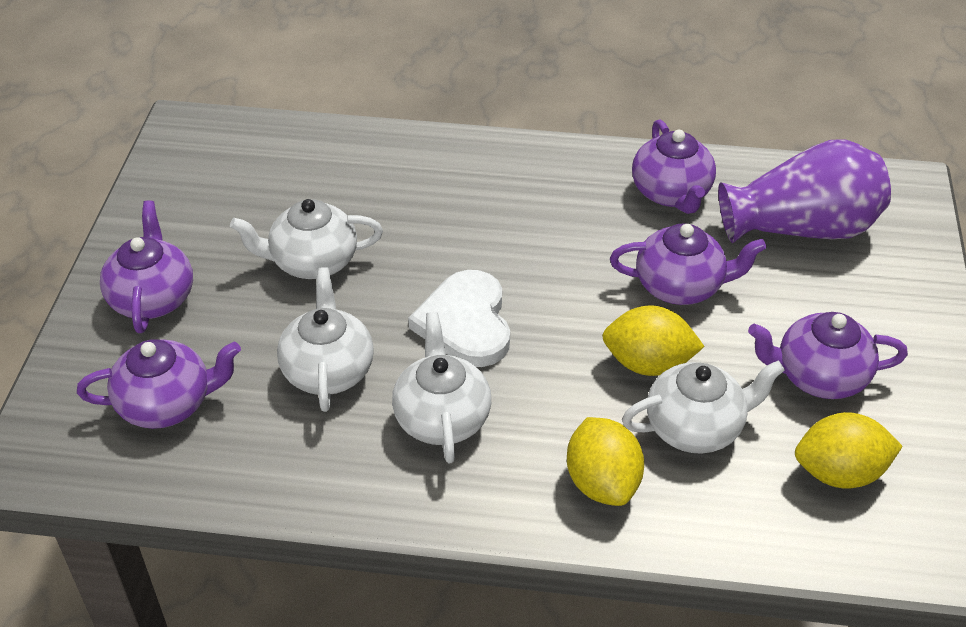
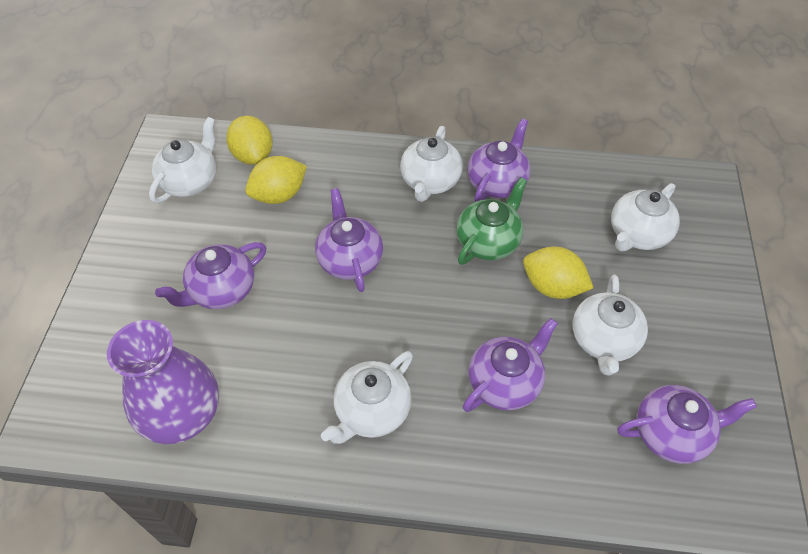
green teapot: none = 0 -> [456,177,527,265] = 1
white heart: [408,270,510,367] = 1 -> none = 0
white teapot: [230,199,383,279] [277,267,374,412] [392,312,491,463] [622,361,785,454] = 4 -> [149,117,216,203] [321,351,413,444] [400,126,463,202] [572,275,648,376] [611,183,680,251] = 5

